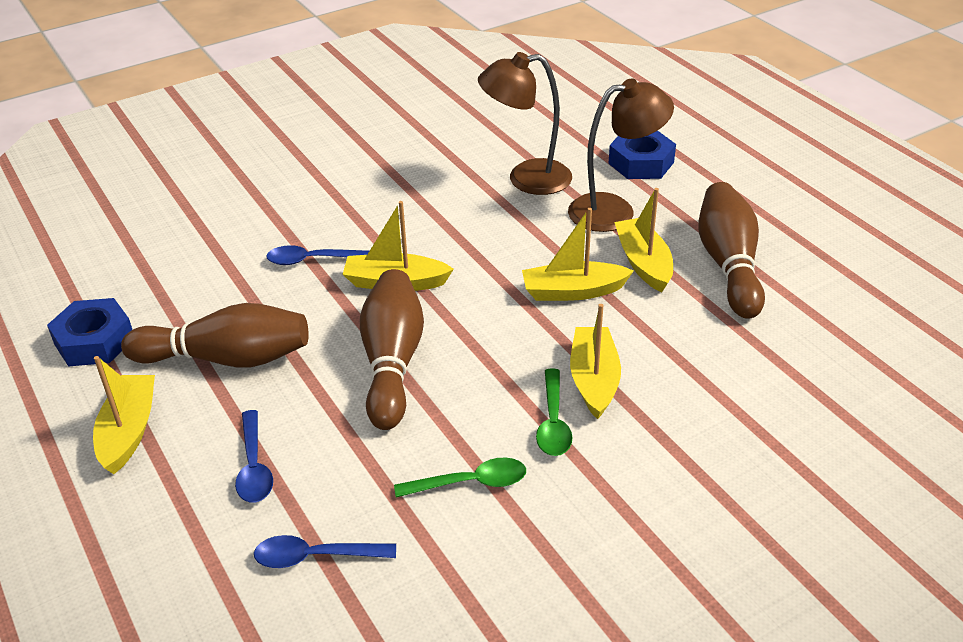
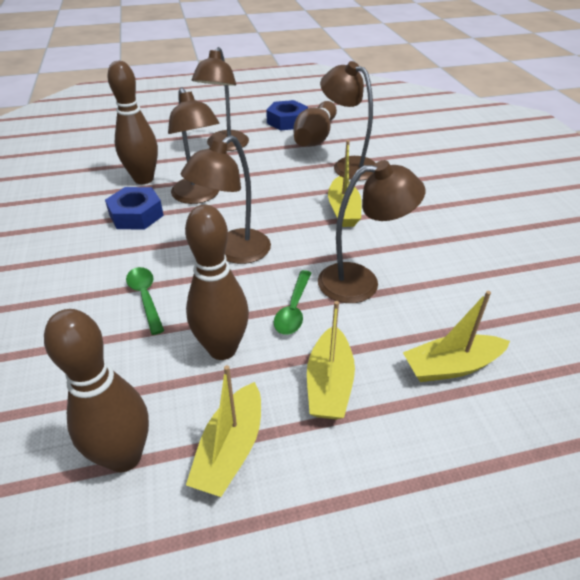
blue spoon: [235,410,273,503] [254,535,396,568] [266,245,369,265] = 3 -> none = 0
brown bowling pin: [121,303,309,368] [360,269,424,430] [699,182,765,319] = 3 -> [44,309,149,472] [107,61,158,184] [185,205,249,360] [293,101,337,147] = 4
brown lamp: [478,52,572,195] [568,78,674,232] = 2 -> [168,87,220,204] [181,135,271,264] [191,47,249,151] [318,160,425,303] [320,61,376,181] = 5
yellow boat: [93,356,155,474] [342,201,454,291] [522,208,634,301] [570,304,621,419] [614,188,673,292] = 5 -> [186,365,261,497] [307,301,355,419] [328,140,362,227] [403,291,510,382] = 4

